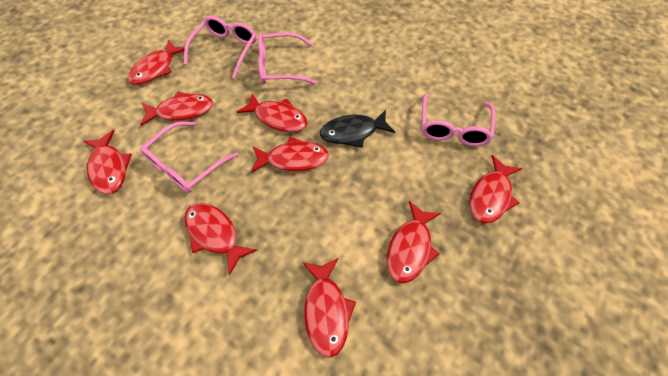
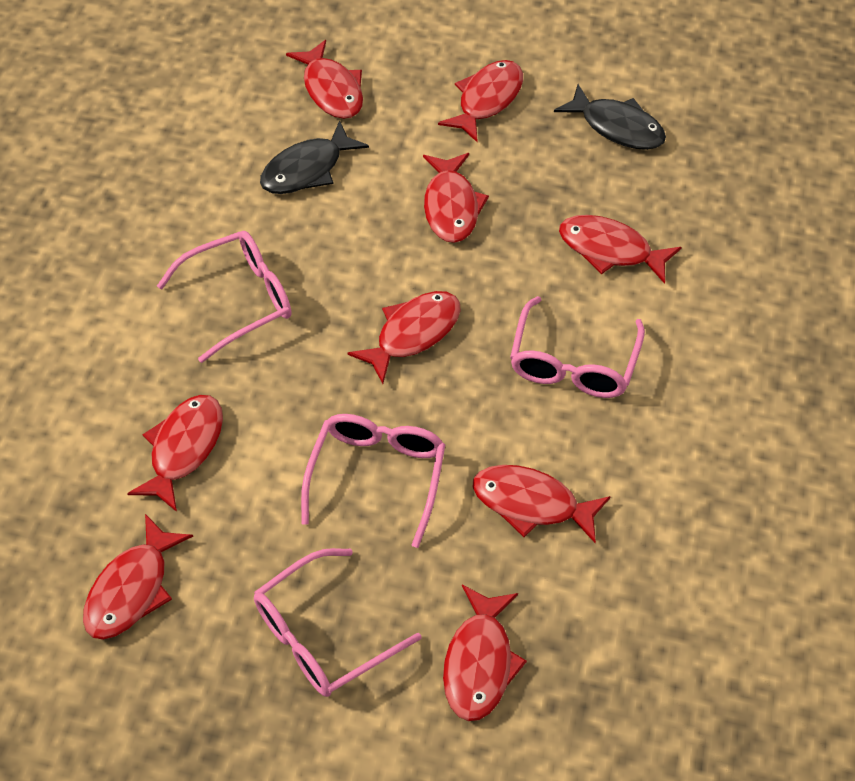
black fish: [320,110,395,148] = 1 -> [260,120,369,194] [554,84,666,150] = 2

